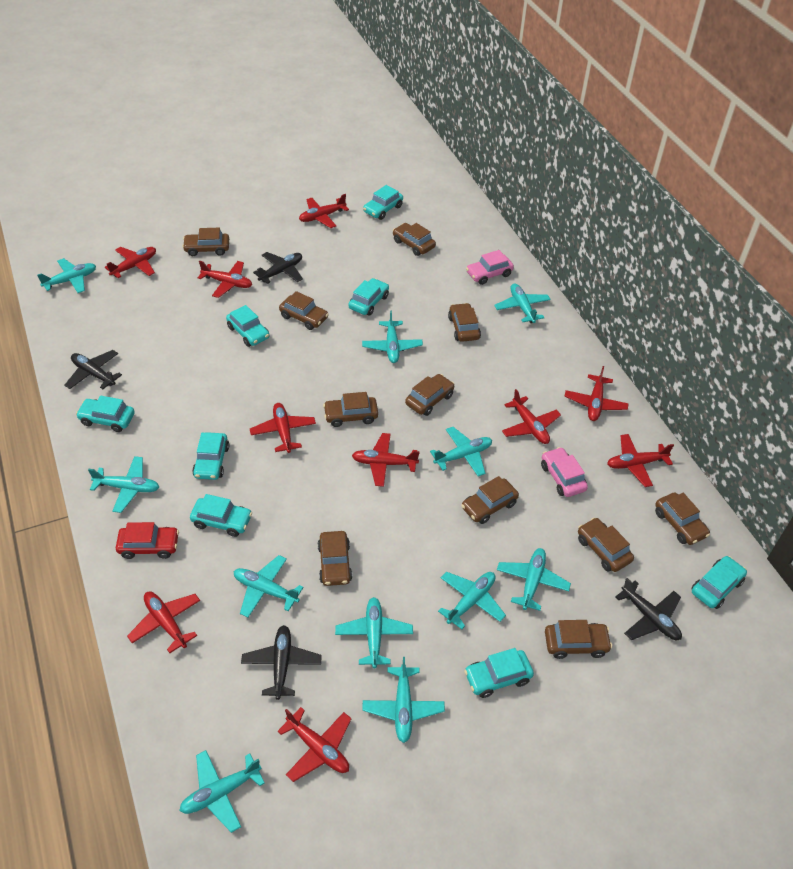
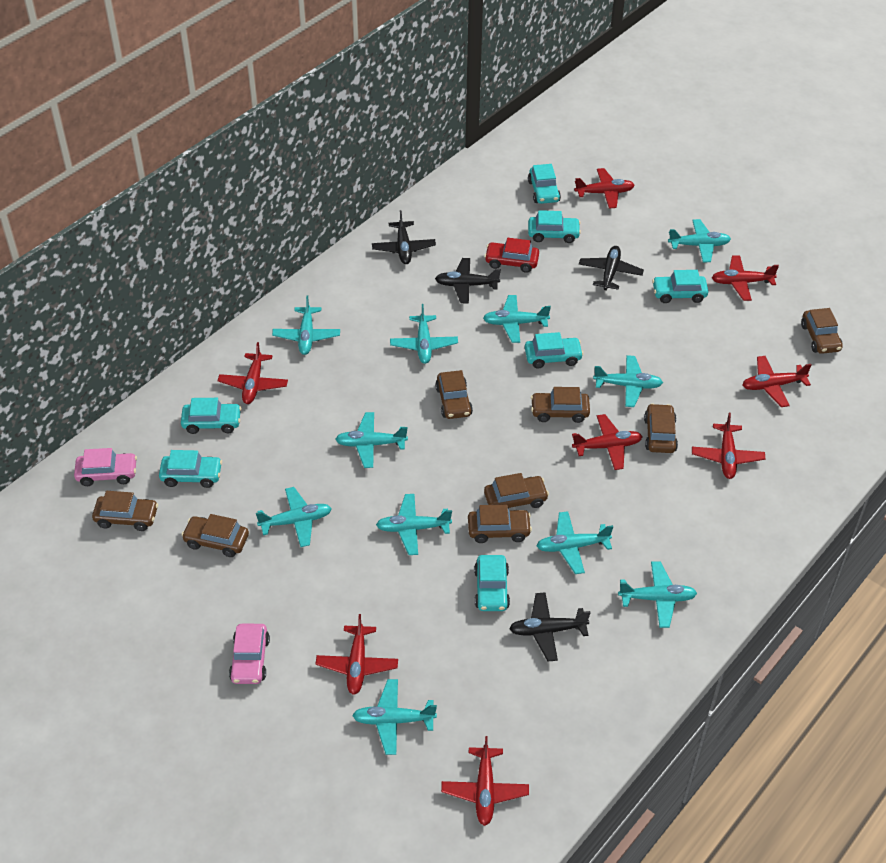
brown car: [182,228,229,256] [279,291,329,330] [318,531,352,586] [323,392,378,427] [393,223,436,256] [405,374,455,416] [448,303,481,342] [461,476,519,524] [545,620,612,659] [578,518,634,572] [655,492,710,545] = 11 -> [92,491,158,531] [181,514,249,557] [435,370,473,419] [468,504,532,543] [484,473,549,508] [531,387,590,423] [644,403,678,453] [801,308,843,354] = 8
red plane: [105,247,156,278] [127,591,200,653] [198,261,252,298] [250,403,316,453] [278,707,352,782] [299,194,349,228] [352,433,420,487] [502,389,561,444] [565,366,629,421] [607,434,674,487] = 10 -> [217,342,288,404] [316,614,398,695] [441,736,529,826] [572,414,643,470] [574,168,635,209] [692,413,765,479] [712,255,779,301] [742,356,811,407] = 8
turquoise car: [76,396,135,432] [190,494,252,537] [192,432,229,480] [226,305,270,347] [348,278,389,316] [363,185,403,220] [464,648,534,698] [691,556,747,609] = 8 -> [159,450,222,488] [181,398,242,434] [474,555,510,611] [525,332,583,369] [528,164,561,204] [528,210,581,243] [652,270,708,303] = 7

